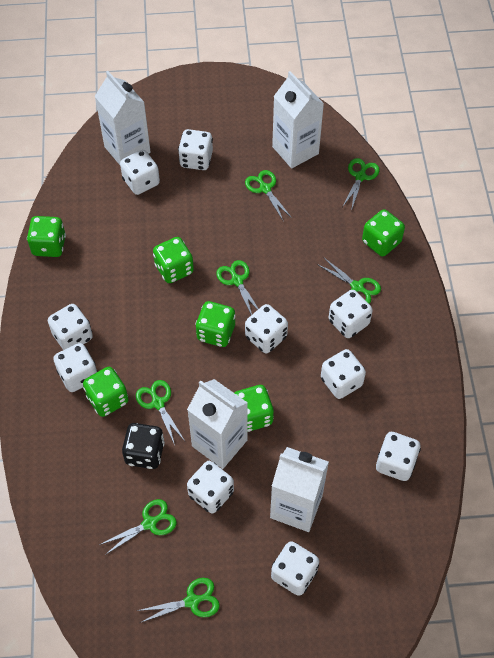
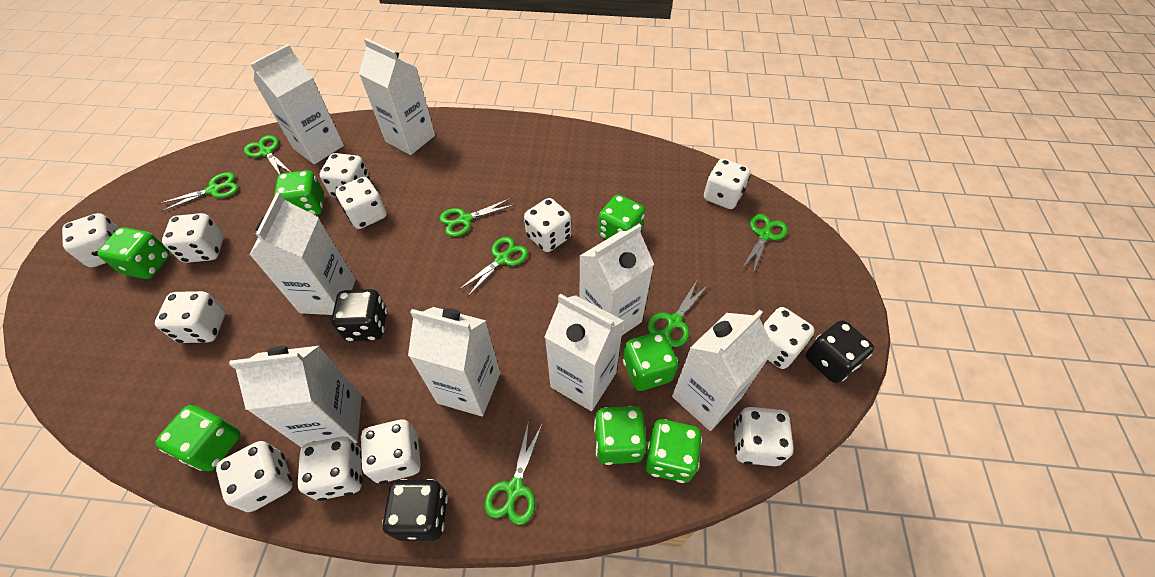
black dice: [122,423,165,469] = 1 -> [331,289,388,341] [382,479,448,541] [806,320,874,383] = 3
green dice: [27,216,66,257] [83,367,129,417] [153,237,194,283] [195,301,236,347] [234,385,274,432] [362,210,405,256] = 6 -> [97,227,170,279] [155,405,240,471] [274,170,324,215] [594,406,647,465] [598,195,645,239] [623,331,678,391] [645,419,702,483] = 7
white carton: [95,71,151,165] [187,379,248,469] [270,447,329,532] [272,71,324,168] = 4 -> [229,346,362,448] [250,44,344,164] [250,193,356,315] [359,38,435,155] [408,307,500,416] [545,294,624,411] [580,224,654,335] [672,310,774,431] = 8
white dice: [48,304,93,350] [53,343,98,392] [120,150,160,195] [178,129,213,170] [187,461,234,514] [245,304,288,353] [271,541,319,596] [321,349,366,399] [329,290,373,338] [376,432,421,481] = 10 -> [62,213,119,267] [155,291,226,343] [162,213,224,263] [216,441,292,512] [297,437,363,501] [319,153,370,197] [335,177,387,229] [360,420,421,484] [524,198,572,252] [704,159,750,209] [733,407,793,466] [763,307,815,369] = 12

